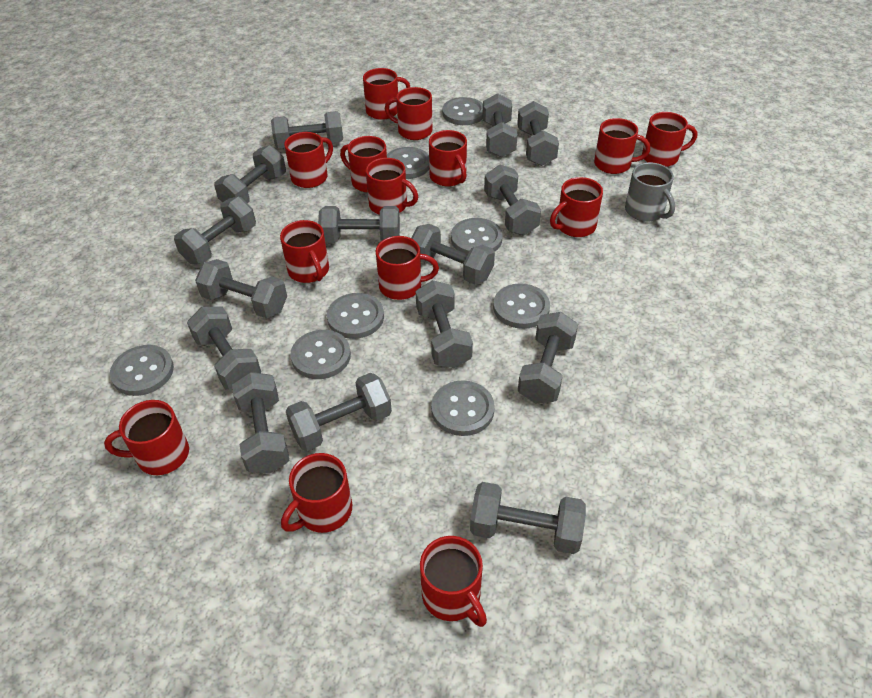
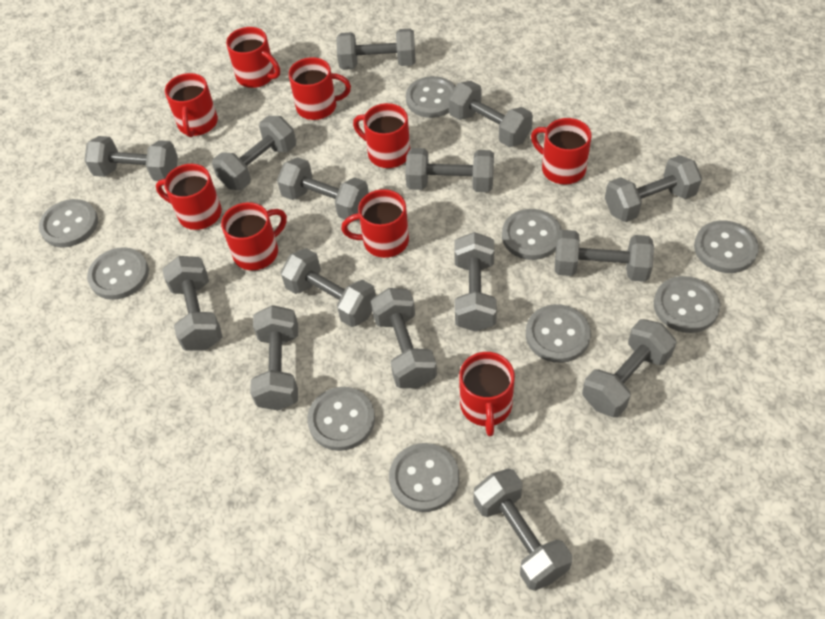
grey button: [110,345,174,396] [290,330,351,379] [327,293,384,339] [387,147,429,179] [431,380,495,436] [442,97,483,125] [451,218,503,254] [493,283,550,329] = 8 -> [39,199,98,247] [87,247,149,300] [307,387,375,451] [389,443,459,512] [406,76,456,118] [502,209,562,260] [526,304,591,363] [654,276,720,333] [694,220,759,273] = 9
grey mug: [625,162,675,222] = 1 -> none = 0
red mug: [104,400,189,475] [280,220,329,283] [281,453,352,533] [284,132,333,188] [340,136,387,193] [363,68,410,120] [366,158,418,215] [376,236,439,300] [385,87,433,140] [420,536,487,627] [429,130,467,186] [550,177,603,237] [594,118,650,174] [642,112,697,167] = 14 -> [156,164,222,230] [165,73,218,137] [221,202,287,270] [226,27,280,88] [289,57,351,120] [341,189,409,258] [353,103,410,168] [459,352,515,436] [531,118,591,184] = 9

